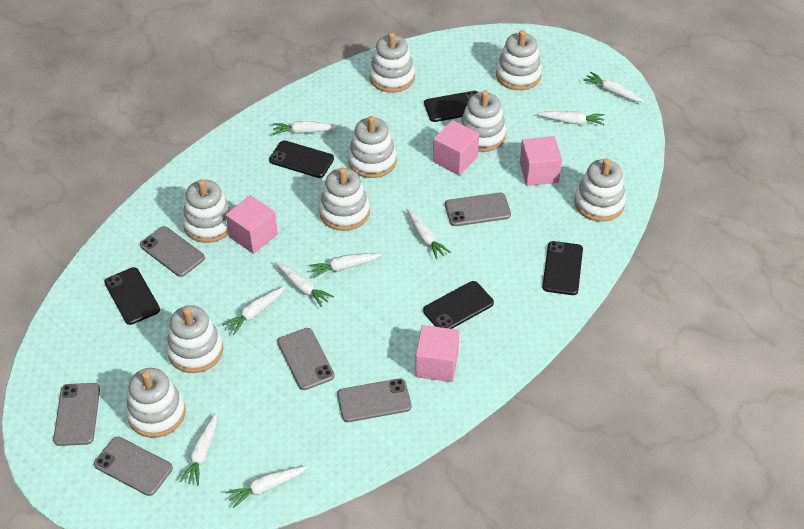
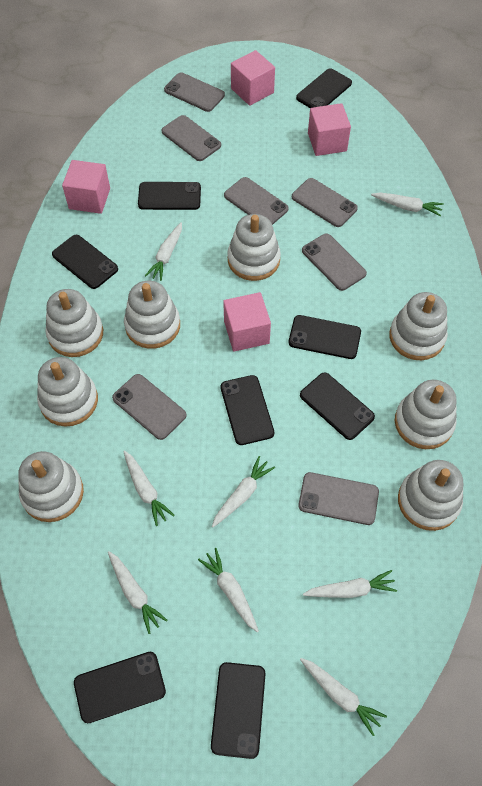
black phone: [104,267,160,325] [269,140,334,178] [423,281,494,329] [424,91,479,122] [542,241,583,295] = 5 -> [52,235,118,289] [74,652,166,723] [138,182,201,210] [211,662,266,759] [220,375,274,445] [288,315,361,359] [296,68,352,108] [300,372,375,440] = 8
grey phone: [53,383,100,446] [94,437,173,496] [140,226,205,277] [277,328,335,390] [337,378,412,422] [445,193,511,226] = 6 -> [112,374,187,440] [161,115,221,161] [164,72,225,112] [224,177,289,225] [292,178,358,227] [298,472,379,525] [302,234,367,291] = 7
white carrot: [179,413,217,486] [222,286,285,335] [226,465,308,508] [273,121,340,135] [275,262,334,307] [309,253,382,278] [406,208,451,260] [537,111,605,125] [583,72,644,102] = 9 -> [108,551,168,634] [123,450,175,526] [145,222,182,281] [198,548,259,632] [212,456,275,527] [300,658,387,736] [303,570,397,598] [371,193,444,216] = 8
white stacking toy: [126,368,186,438] [166,305,223,373] [182,179,232,243] [319,168,370,231] [348,116,397,178] [369,32,415,93] [460,90,506,152] [496,30,542,90] [574,159,626,222] = 9 -> [18,451,84,522] [37,357,98,427] [46,289,103,357] [124,281,180,349] [227,214,281,281] [389,292,448,360] [395,380,457,449] [398,460,463,531] = 8

